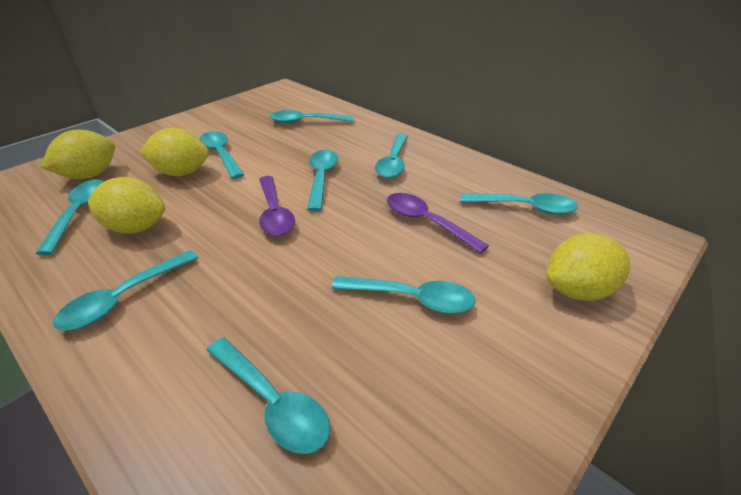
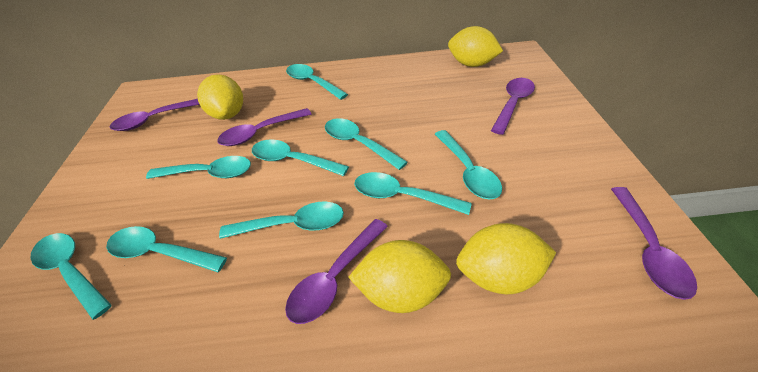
purple spoon: [259,176,295,236] [387,193,489,254] = 2 -> [110,99,200,131] [217,108,311,146] [285,219,388,324] [491,78,535,135] [611,187,697,300] = 5

